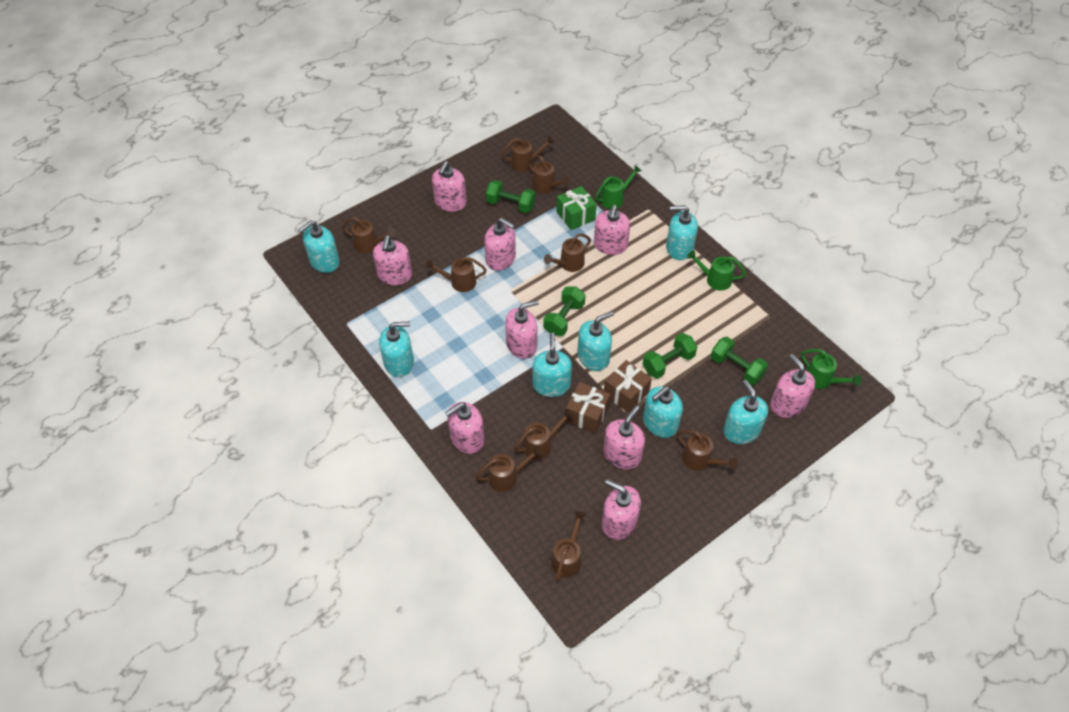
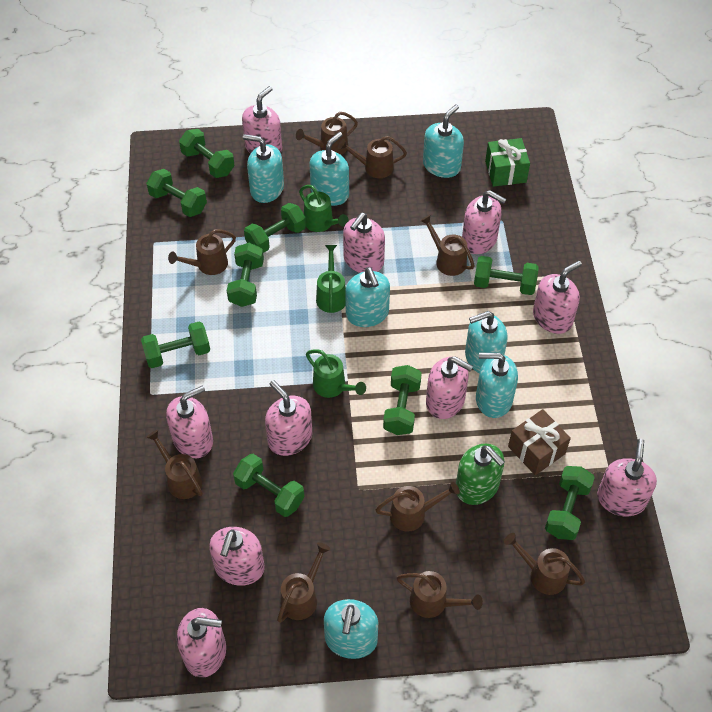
brown gift: [565,382,610,434] [604,360,652,413] = 2 -> [508,409,571,475] = 1
green dumbbell: [486,180,535,213] [543,286,586,336] [643,333,697,379] [711,337,768,385] = 4 -> [141,321,210,368] [146,169,207,217] [179,129,235,178] [227,243,264,307] [233,454,304,517] [244,203,306,253] [383,365,422,435] [474,256,539,295] [545,466,595,540] = 9
green soap dispenser: none = 0 -> [456,444,505,505] = 1
pink soap dispenser: [373,235,412,285] [432,161,467,212] [445,402,485,454] [484,218,516,271] [505,300,539,359] [594,205,630,255] [602,479,641,540] [603,405,645,469] [770,354,815,418] = 9 -> [166,385,213,458] [177,608,226,678] [209,527,265,586] [242,86,282,154] [265,380,312,456] [343,213,385,273] [426,356,473,419] [462,190,506,254] [533,261,582,334] [597,439,657,516] = 10

